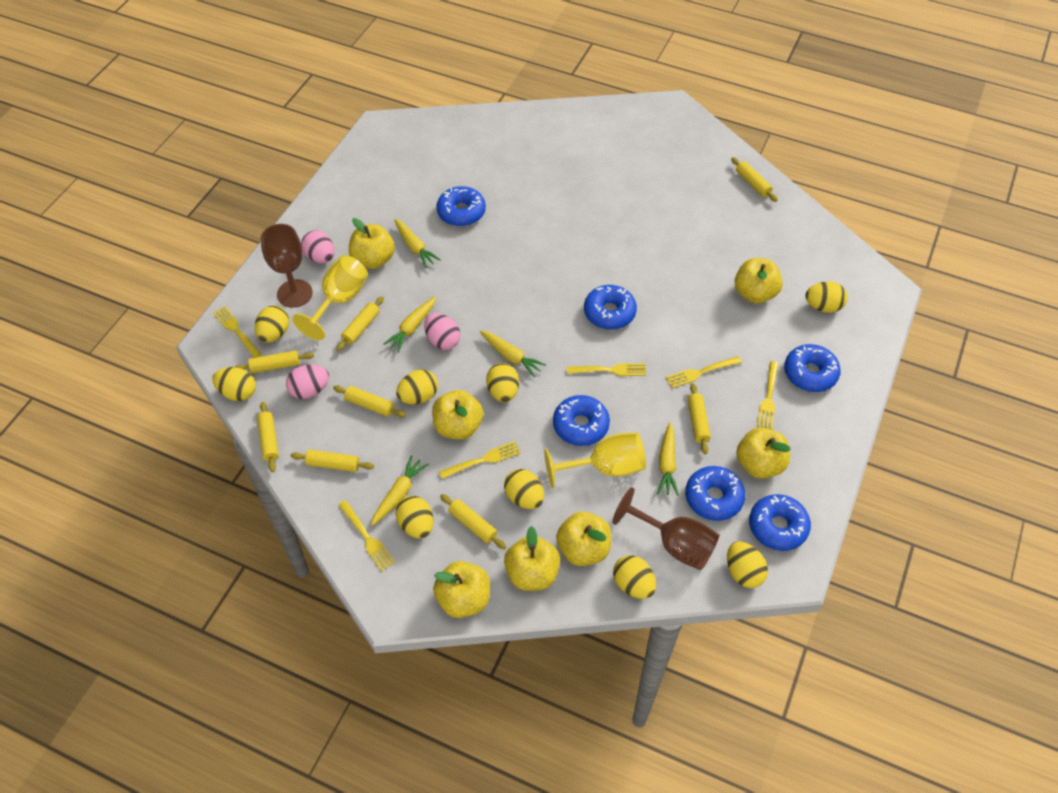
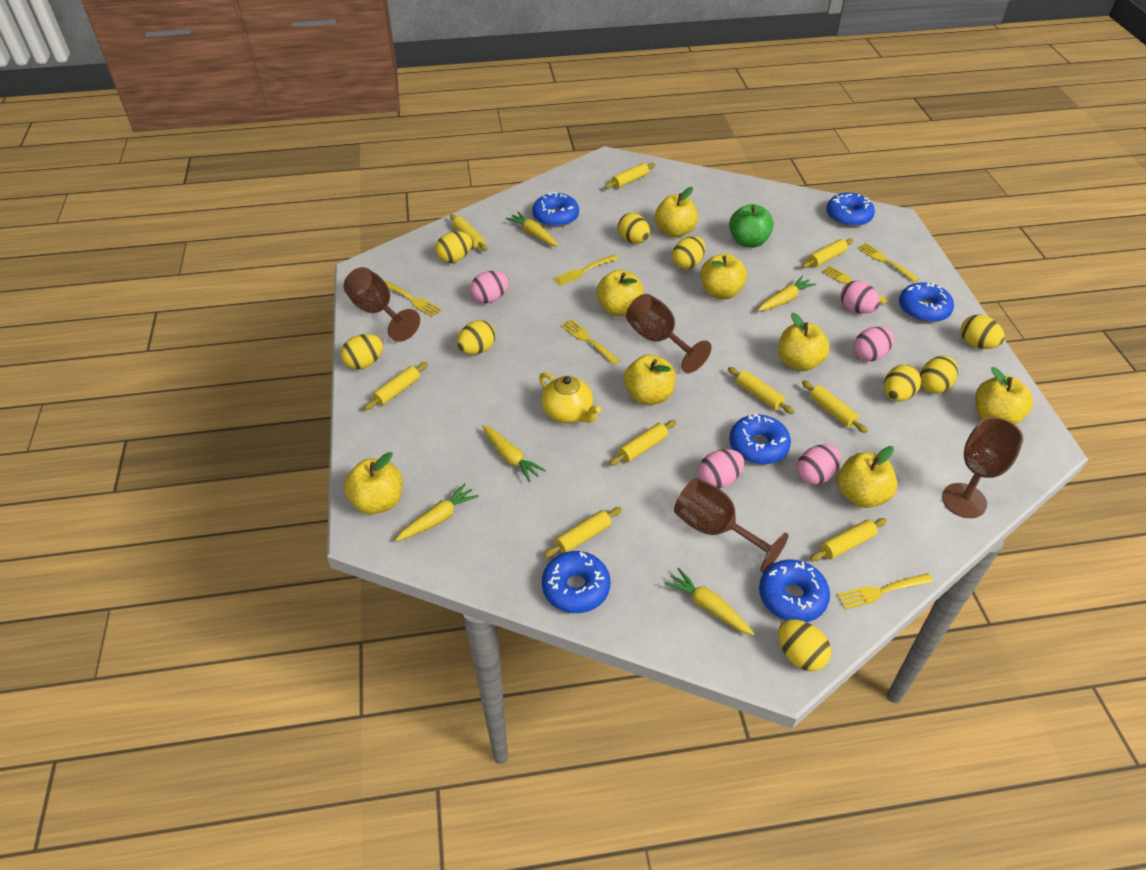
brown goblet: [261,224,313,308] [612,487,720,570] = 2 -> [344,267,420,342] [626,294,712,373] [674,478,789,573] [942,417,1023,518] = 4
green apple: none = 0 -> [729,204,774,248] = 1
pink egg: [286,365,329,399] [301,230,335,263] [424,313,461,350] = 3 -> [470,271,509,304] [698,449,744,489] [797,444,841,485] [840,280,880,314] [854,326,894,361] = 5
yellow apple: [349,218,395,269] [432,390,483,440] [433,561,490,618] [504,526,560,591] [556,512,611,566] [735,258,783,303] [736,427,791,479] = 7 -> [344,452,403,514] [596,270,644,316] [624,355,675,405] [655,187,698,238] [700,253,747,299] [778,313,830,371] [838,446,898,508] [975,367,1033,425] = 8
yellow goblet: [292,255,368,340] [544,432,646,489] = 2 -> none = 0
yellow rolling pin: [235,350,314,373] [257,402,279,472] [291,450,374,472] [333,385,406,418] [336,296,384,351] [440,494,506,549] [688,383,711,454] [731,157,778,202] = 8 -> [364,362,428,410] [450,214,488,251] [544,507,622,558] [605,163,655,189] [609,420,676,466] [728,367,794,414] [802,239,853,268] [802,380,868,433] [810,518,887,561] = 9
yellow teapot: none = 0 -> [539,372,601,423] = 1

